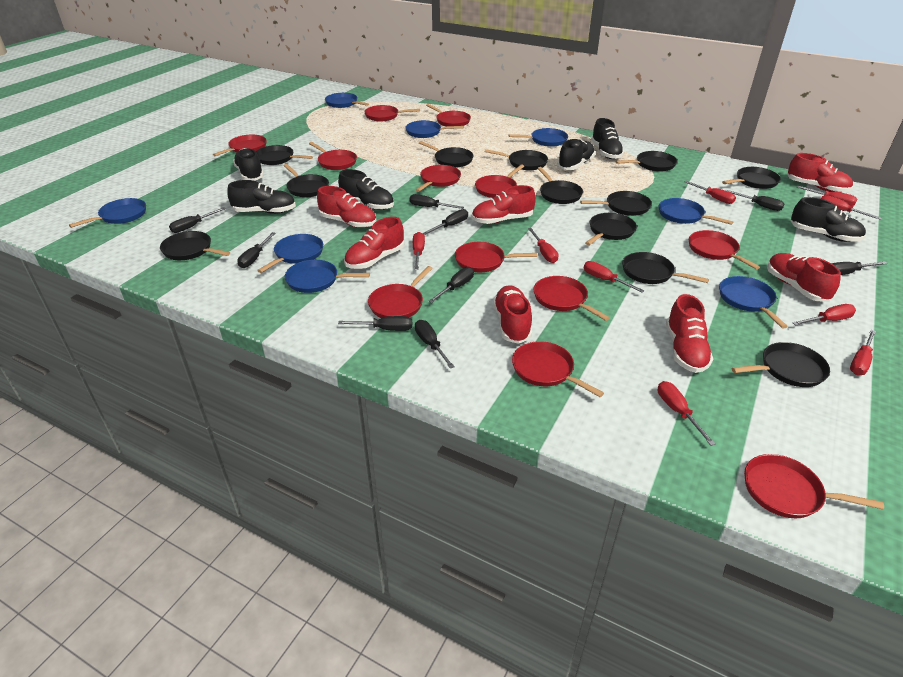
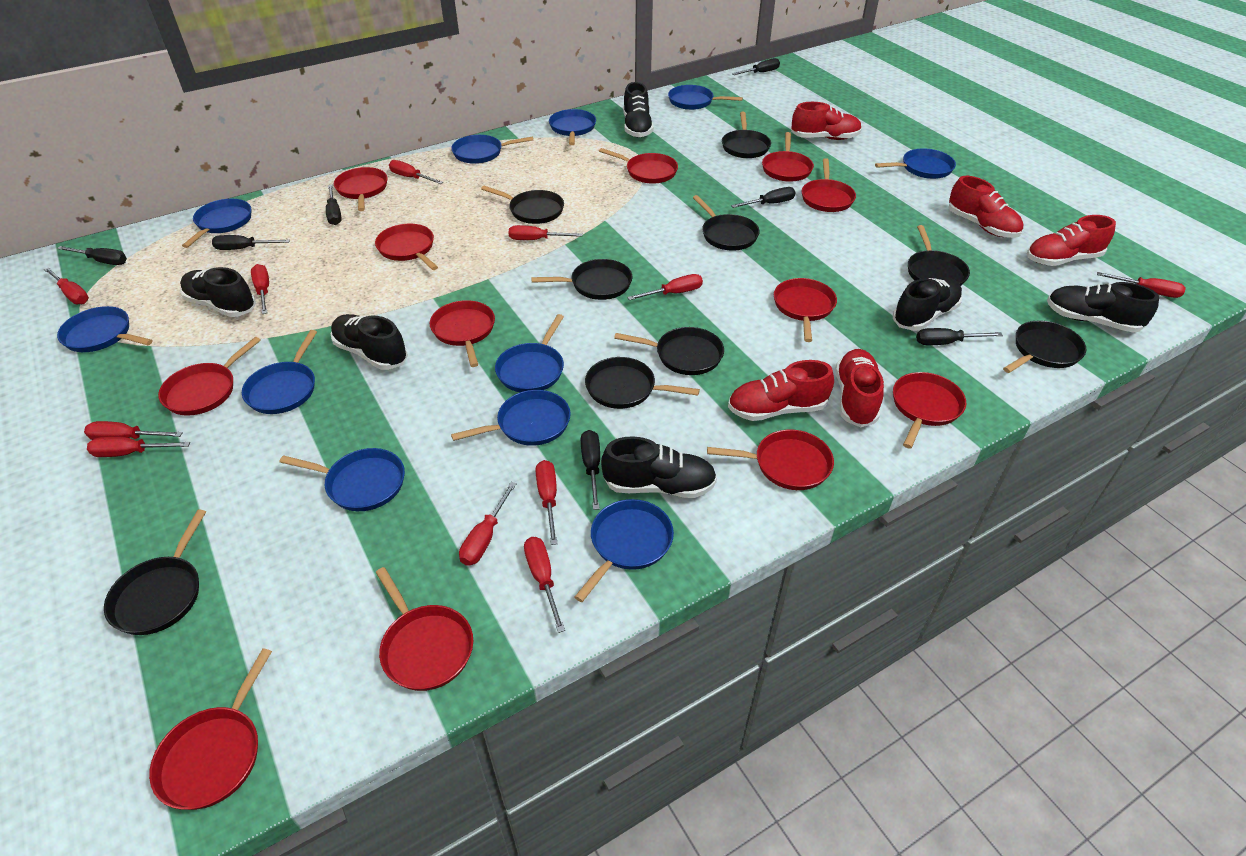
black pan: [160,231,230,260] [256,145,313,165] [284,164,329,197] [419,141,473,168] [485,149,548,170] [537,167,583,204] [580,191,652,216] [585,213,637,245] [616,151,677,172] [622,252,709,284] [722,167,781,189] [731,342,830,387] = 12 -> [104,509,206,635] [481,186,564,224] [531,259,632,300] [585,357,700,409] [614,327,724,375] [693,195,760,251] [722,112,771,158] [908,225,970,286] [1003,320,1086,373] = 9
black screwdriver: [169,207,226,233] [237,232,275,268] [338,316,412,331] [409,194,464,209] [415,320,455,369] [423,209,468,235] [428,267,474,303] [726,190,784,211] [831,261,888,275] = 9 -> [57,246,127,265] [212,235,290,250] [326,185,342,225] [581,430,600,510] [731,187,796,208] [732,58,780,75] [916,328,1003,345] = 7
blue pan: [69,198,146,228] [257,234,323,273] [285,260,370,293] [325,93,369,108] [405,120,464,138] [509,128,568,147] [659,198,733,225] [719,276,788,328] = 8 -> [57,306,153,352] [182,199,251,248] [242,330,317,414] [280,448,405,511] [451,135,533,164] [451,390,571,446] [495,314,564,392] [549,109,596,145] [575,499,674,602] [668,85,743,110] [875,148,956,179] = 11
red screwdriver: [413,232,425,270] [528,228,559,263] [584,261,645,293] [658,381,715,446] [684,181,736,204] [792,304,856,326] [797,186,857,206] [821,195,882,220] [850,330,876,375] = 9 -> [44,267,89,304] [84,421,183,440] [87,437,190,457] [251,264,269,314] [389,160,443,184] [459,482,517,566] [508,225,583,240] [524,537,565,633] [536,460,557,545] [627,274,703,300] [1097,272,1186,298] = 11
red shoe: [317,186,376,228] [344,217,404,269] [472,185,536,224] [493,285,532,344] [666,294,713,373] [767,253,841,302] [787,153,853,192] = 7 -> [728,360,834,421] [791,102,862,140] [836,349,884,427] [948,176,1024,238] [1026,215,1116,266] = 5

